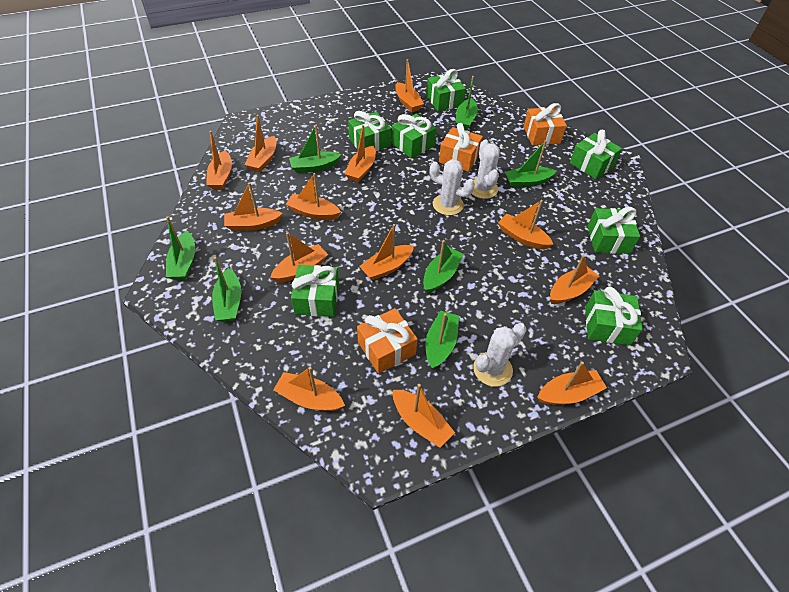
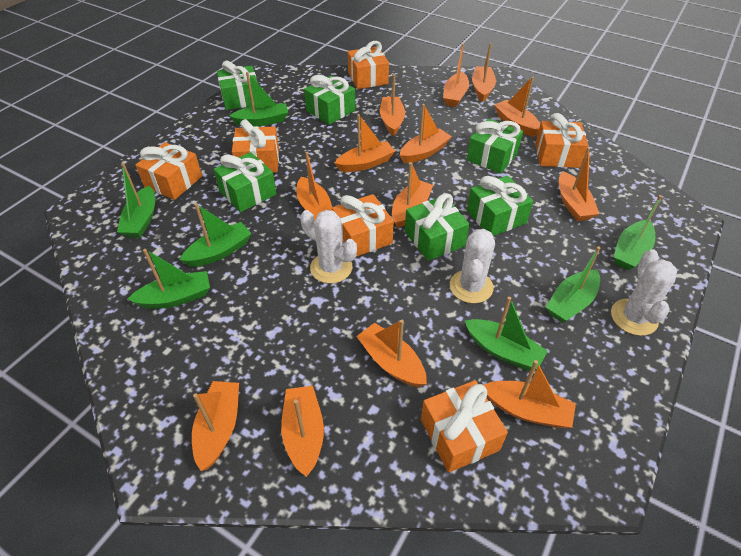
green gift: [291,265,339,317] [348,111,391,151] [392,114,437,158] [426,69,466,112] [570,130,622,179] [585,286,642,345] [587,207,640,254] = 7 -> [214,152,277,212] [217,60,258,110] [304,75,356,125] [405,193,469,261] [467,119,523,174] [467,176,533,236] = 6
orange gift: [357,308,418,374] [439,123,483,172] [524,103,567,145] = 3 -> [136,142,202,200] [232,119,279,173] [332,194,394,257] [348,41,389,89] [421,380,508,473] [535,113,588,168] = 6

